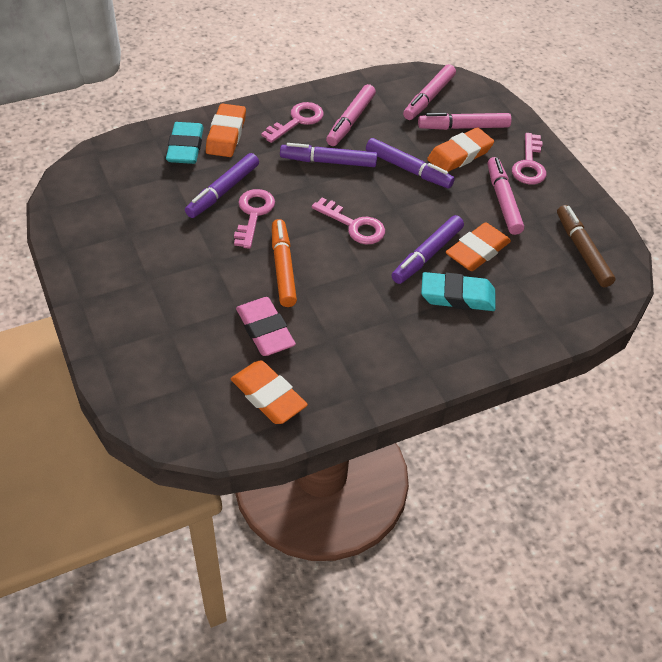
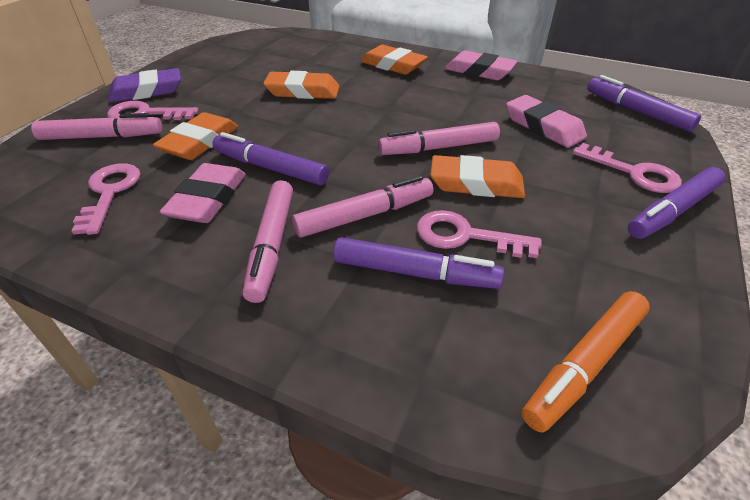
brown marker: [557,205,615,287] = 1 -> none = 0
pink eraser: [236,297,296,356] = 1 -> [160,163,246,223] [445,50,518,80] [506,95,587,148] = 3
purple eraser: none = 0 -> [108,68,181,103] = 1
turquoise eraser: [166,122,204,164] [421,272,495,311] = 2 -> none = 0

